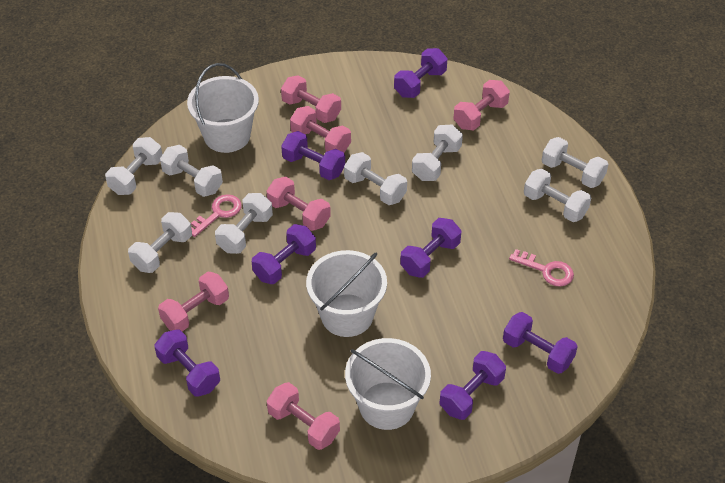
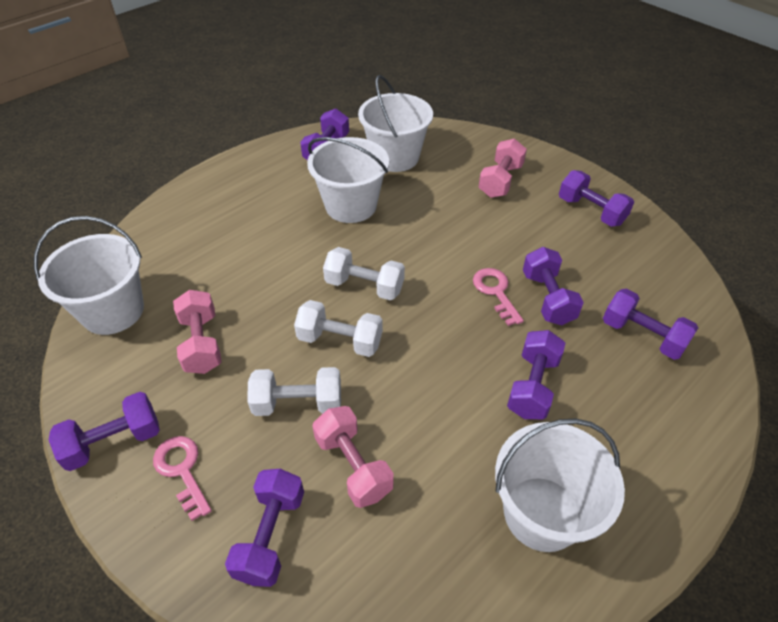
pink dumbbell: [158,272,229,331] [267,177,331,231] [267,382,340,450] [281,75,341,123] [290,106,351,153] [453,80,510,130] = 6 -> [173,290,222,374] [312,406,394,508] [479,138,527,198] = 3
white bucket: [187,63,259,153] [306,250,387,337] [345,338,431,430] = 3 -> [34,216,144,335] [307,137,389,223] [358,75,433,172] [495,418,625,552] = 4
white dumbbell: [105,137,162,195] [128,212,192,273] [160,145,223,197] [215,193,273,254] [344,152,407,205] [412,125,463,181] [524,169,591,222] [542,137,608,188] = 8 -> [248,367,341,416] [294,300,383,357] [323,247,405,300] = 3

